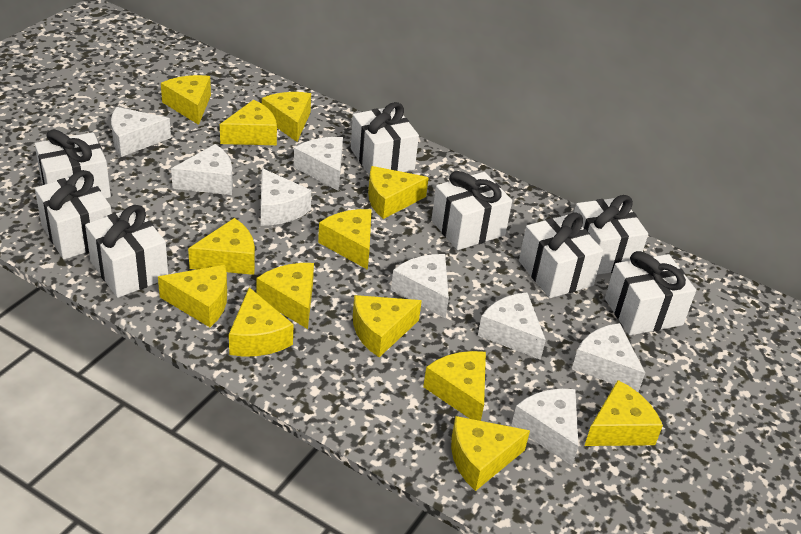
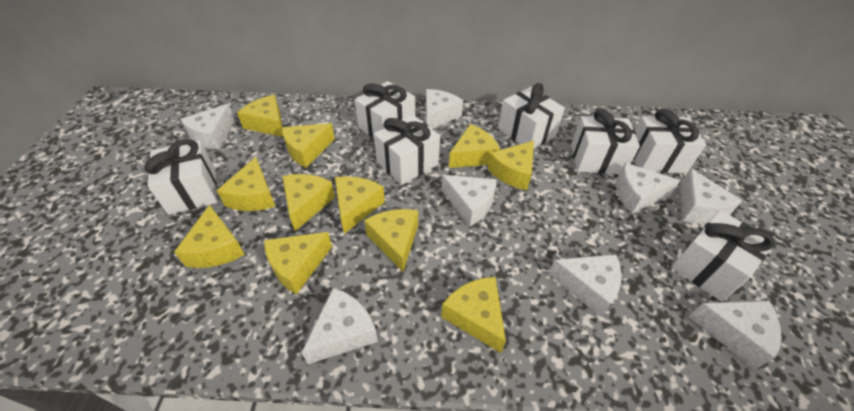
white gift: [35,129,111,198] [35,170,112,260] [85,205,168,298] [351,102,419,176] [431,171,512,250] [519,212,603,298] [574,195,648,275] [605,251,696,335] = 8 -> [144,139,217,215] [355,81,415,138] [374,115,440,185] [498,83,565,149] [571,109,640,174] [634,109,706,173] [671,210,775,302] = 7
yellow cheese: [158,265,227,327] [161,75,211,125] [188,218,255,275] [220,100,277,145] [229,287,293,357] [256,263,314,329] [262,92,311,142] [318,209,372,270] [353,295,422,357] [368,166,429,219] [423,351,486,421] [451,416,530,491] [584,380,663,446] = 13 -> [174,205,245,268] [216,157,275,211] [237,95,283,137] [264,232,332,295] [282,123,335,168] [282,174,335,231] [335,176,385,234] [364,209,418,272] [441,277,506,353] [449,124,500,168] [487,141,534,190] = 11

